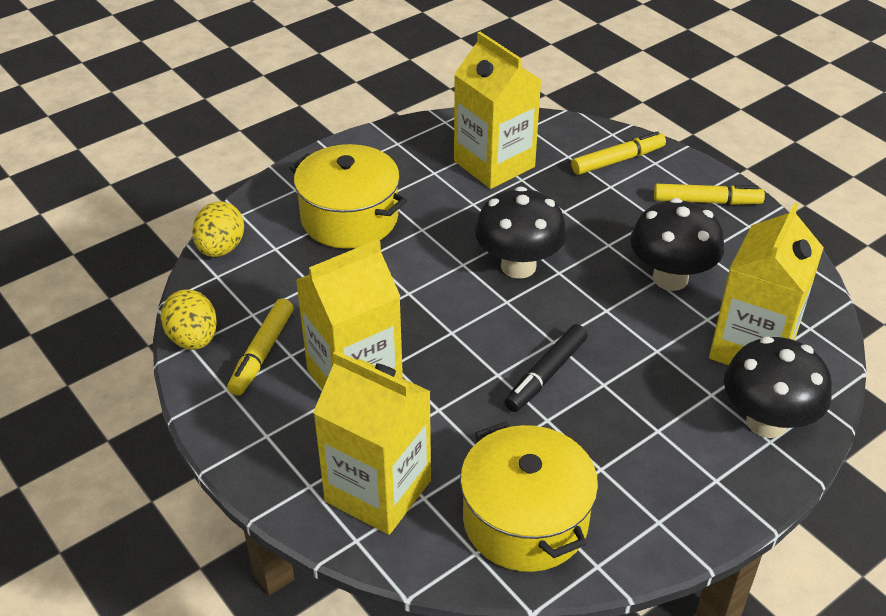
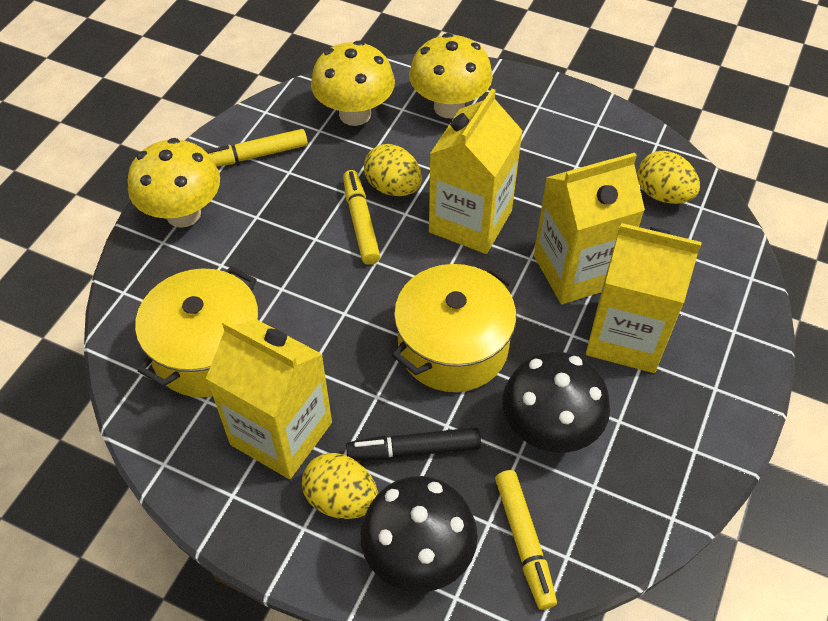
black mushroom: [475,186,567,279] [630,198,724,291] [724,337,832,438] = 3 -> [361,476,478,592] [502,352,610,453] = 2
yellow egg: [161,289,217,350] [192,201,244,257] = 2 -> [302,453,378,519] [364,144,422,196] [637,151,700,204] = 3
yellow mushroom: none = 0 -> [128,138,220,228] [311,41,395,126] [409,33,493,118] = 3

